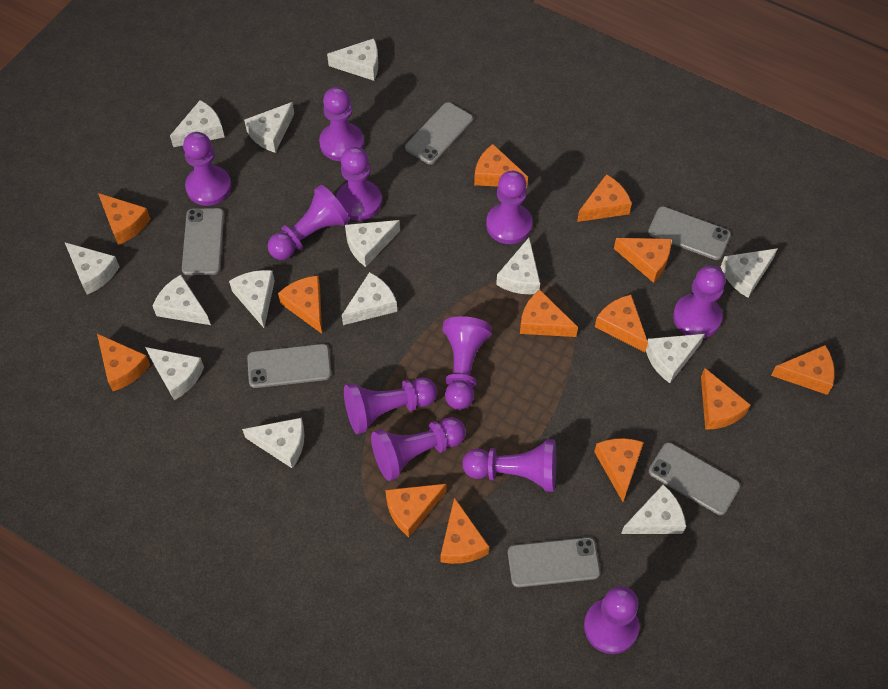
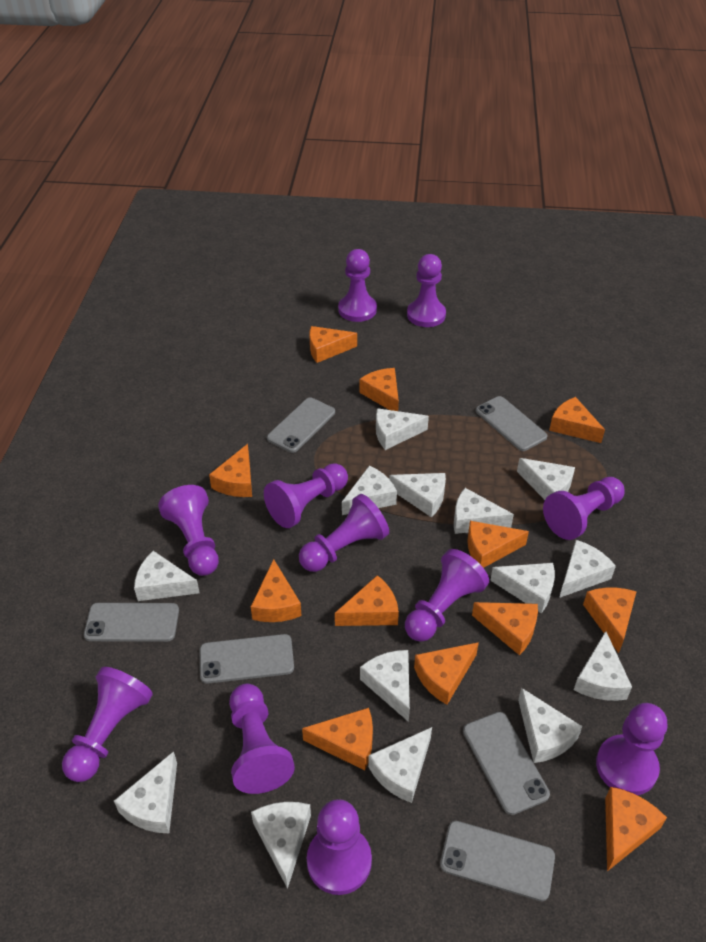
orange cheese: [97,334,150,391] [98,193,151,245] [278,276,322,334] [385,484,446,537] [441,497,489,564] [474,144,528,188] [520,290,578,337] [577,174,632,222] [594,438,644,502] [595,295,648,352] [614,238,671,283] [701,368,751,430] [771,345,835,395] = 13 -> [209,444,252,497] [251,559,302,622] [302,708,373,771] [309,326,357,363] [335,575,399,626] [359,368,399,411] [414,642,479,705] [467,521,529,568] [472,602,538,655] [549,397,605,443] [583,588,637,653] [605,787,667,871] = 12

